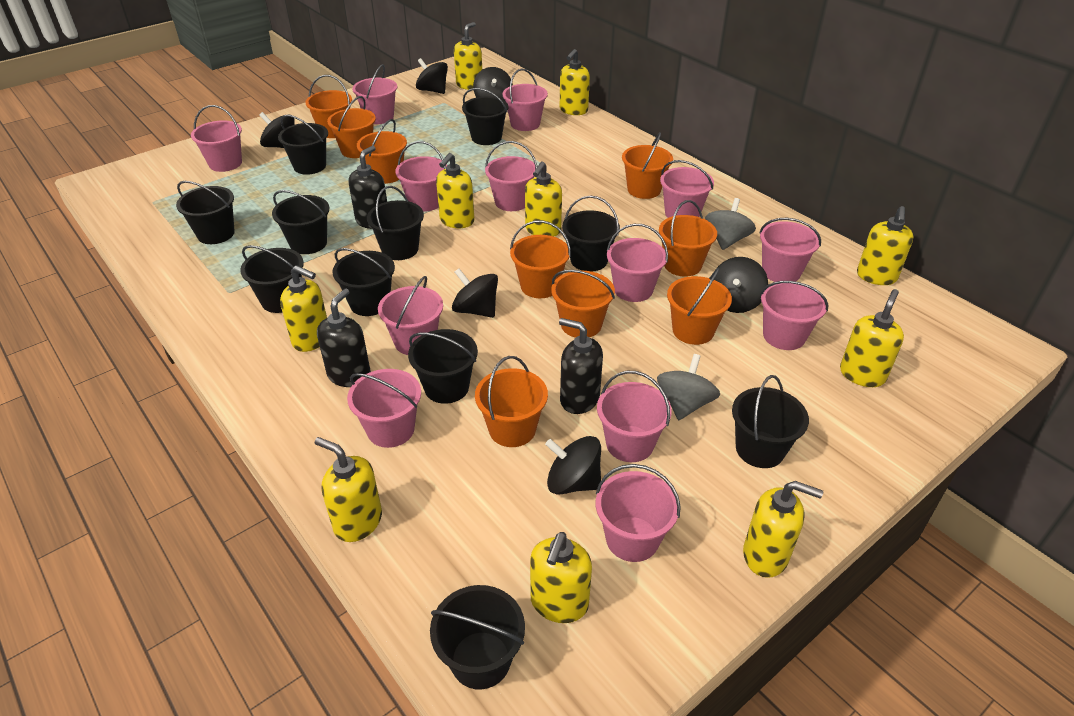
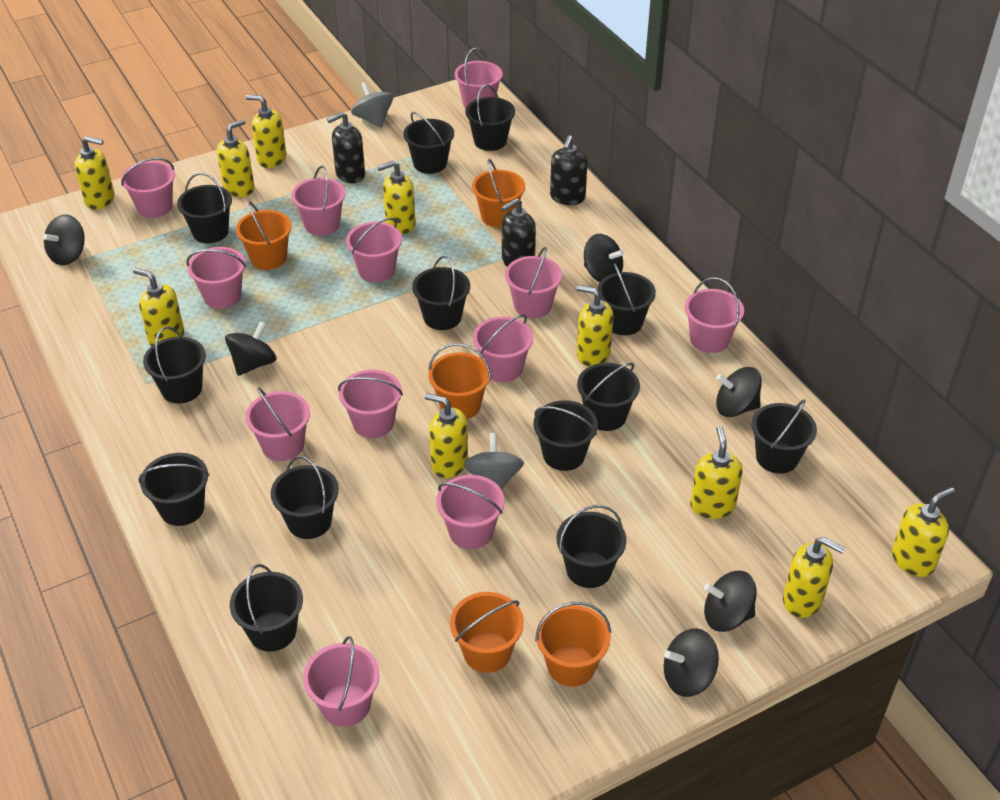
black bucket: [176,181,235,244] [240,245,304,313] [272,190,329,254] [278,114,328,175] [332,248,395,316] [367,186,424,260] [408,329,478,404] [430,585,525,690] [462,88,509,145] [562,196,620,271] [732,375,809,468] = 11 -> [138,453,210,526] [143,326,206,404] [177,173,232,243] [230,564,303,652] [271,456,339,539] [403,112,454,174] [412,256,470,330] [465,84,515,151] [533,400,598,471] [557,505,626,588] [577,363,640,431] [597,263,656,335] [751,399,817,474] = 13
orange bucket: [305,75,352,138] [327,96,376,158] [357,119,407,184] [475,356,548,447] [510,220,571,298] [551,270,615,338] [622,133,673,199] [659,200,717,277] [667,268,732,345] = 9 -> [236,201,292,270] [428,343,491,419] [450,592,524,673] [472,159,525,227] [535,602,611,687] = 5
pink bucket: [191,105,242,172] [347,369,421,448] [352,64,397,124] [378,276,443,355] [395,141,447,212] [485,141,537,211] [502,69,548,131] [596,464,681,562] [597,371,672,462] [607,224,668,302] [660,160,714,218] [759,218,821,282] [760,281,829,350] = 13 -> [121,158,175,218] [186,247,246,309] [246,387,310,461] [291,166,346,236] [303,636,380,727] [338,370,403,438] [346,218,402,282] [436,475,504,549] [455,48,503,108] [473,314,533,382] [505,247,562,318] [685,277,744,353] = 12

